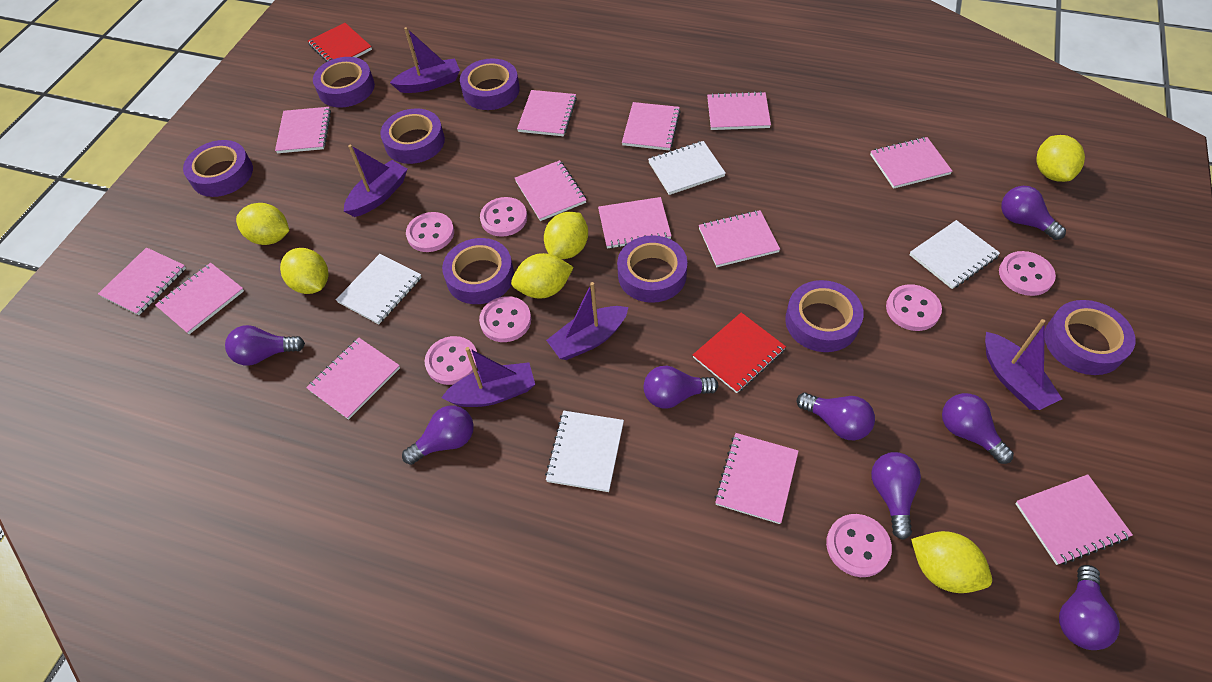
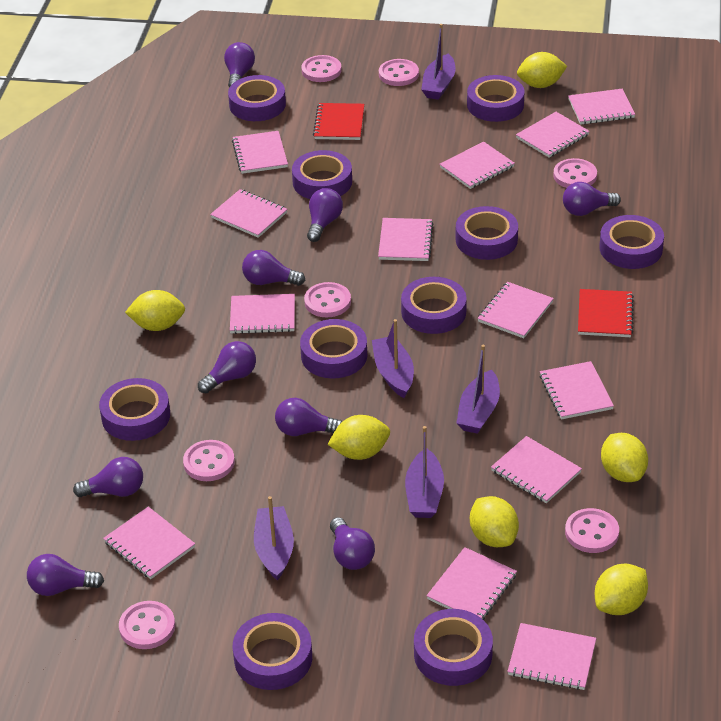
purple light bulb: [225,325,305,365] [402,405,474,465] [643,366,718,408] [797,393,875,440] [871,452,921,540] [942,393,1014,464] [1001,186,1066,240] [1059,565,1120,650] = 8 -> [27,554,104,596] [73,457,143,497] [198,341,256,393] [224,42,255,88] [242,250,305,286] [275,398,343,436] [307,188,343,242] [330,517,375,570] [563,182,621,216] = 9
purple tape: [183,140,253,197] [313,57,375,108] [380,108,445,164] [442,238,514,304] [460,58,520,110] [617,235,687,303] [785,280,864,352] [1044,300,1135,375] = 8 -> [99,378,170,441] [228,75,286,121] [233,613,312,690] [292,150,352,199] [300,319,367,378] [401,277,467,334] [414,609,493,686] [456,206,518,260] [467,75,524,122] [599,215,664,269] = 10
white notebook: [336,254,422,324] [545,411,624,492] [648,141,726,195] [910,220,1000,289] = 4 -> none = 0

